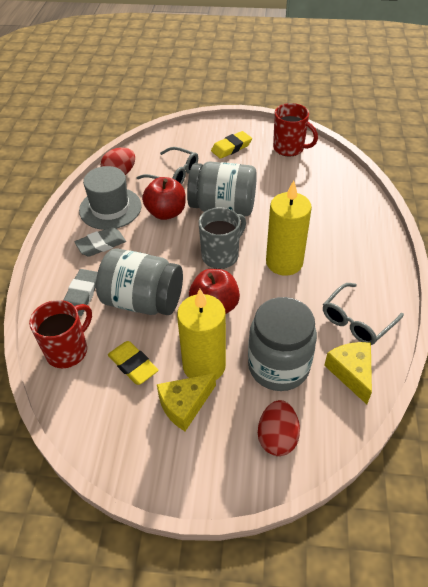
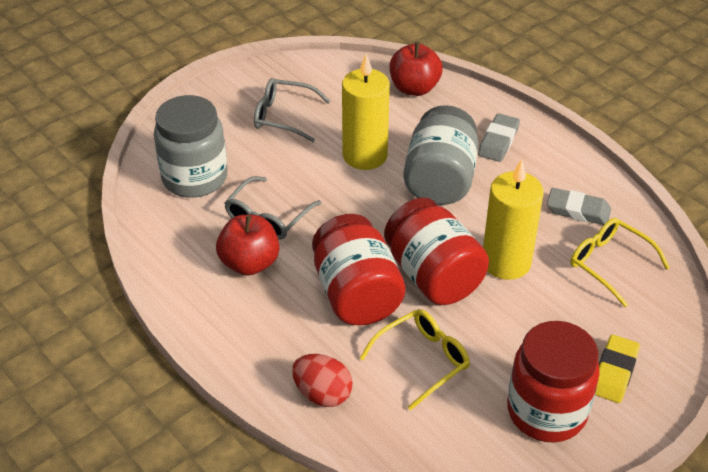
grey hat: [79,166,142,230] = 1 -> none = 0
grey jar: [96,248,183,315] [187,162,257,216] [248,297,317,391] = 3 -> [154,95,228,198] [403,105,478,205] = 2
grey mug: [199,207,246,269] = 1 -> none = 0
red egg: [101,147,135,175] [258,400,300,456] = 2 -> [292,354,353,407] = 1
red jar: none = 0 -> [312,214,406,325] [384,198,489,305] [507,321,600,443] = 3
red mug: [29,300,92,368] [273,103,318,157] = 2 -> none = 0
yellow cheese: [157,373,216,431] [324,342,372,404] = 2 -> none = 0
yellow eraser: [108,341,159,385] [211,131,252,159] = 2 -> [595,335,640,403] = 1
yellow glasses: none = 0 -> [360,309,470,411] [570,218,670,307] = 2

